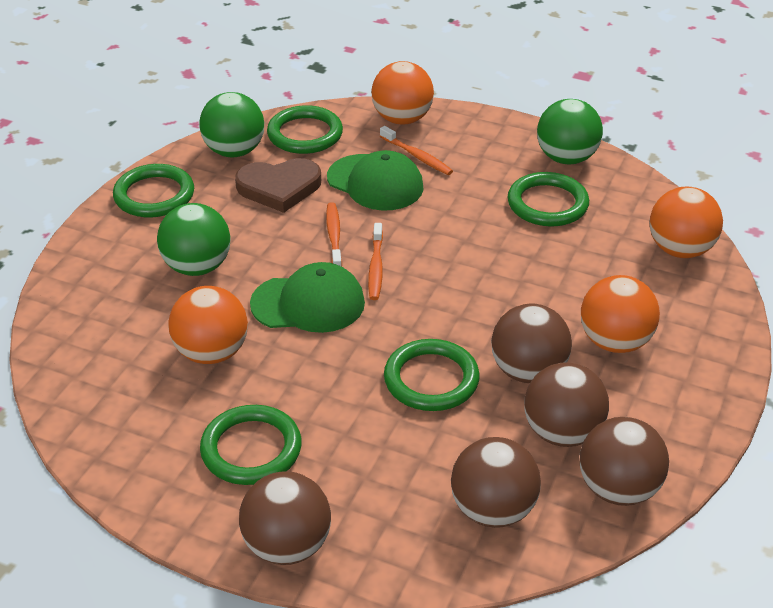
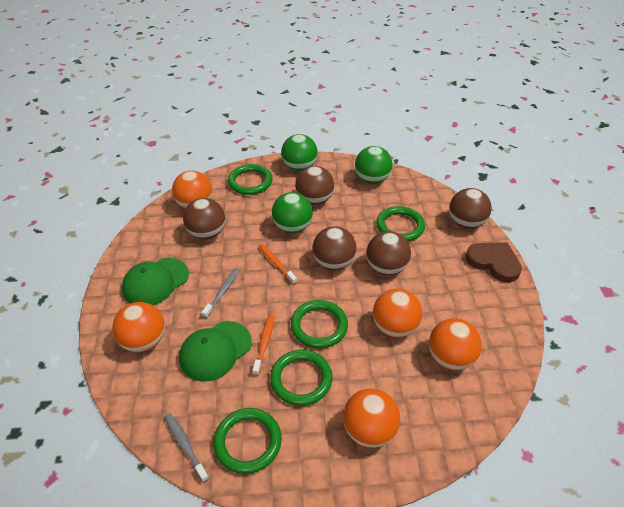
grey toothbrush: none = 0 -> [165,413,209,483] [202,268,240,318] = 2
orange ball: [169,286,248,364] [371,61,434,124] [581,275,660,353] [650,186,723,258] = 4 -> [112,302,165,352] [172,171,212,209] [343,388,400,448] [373,288,422,338] [429,318,482,370] = 5
orange toothbrush: [326,202,342,267] [368,223,383,300] [380,126,453,175] = 3 -> [252,314,275,376] [259,243,297,285] = 2

